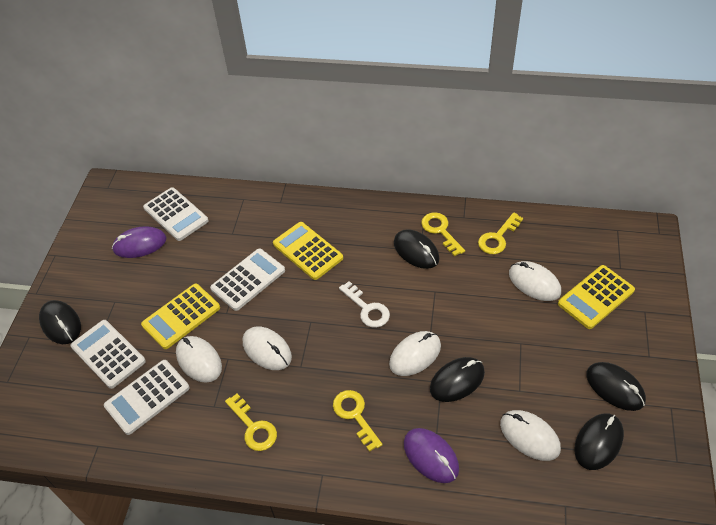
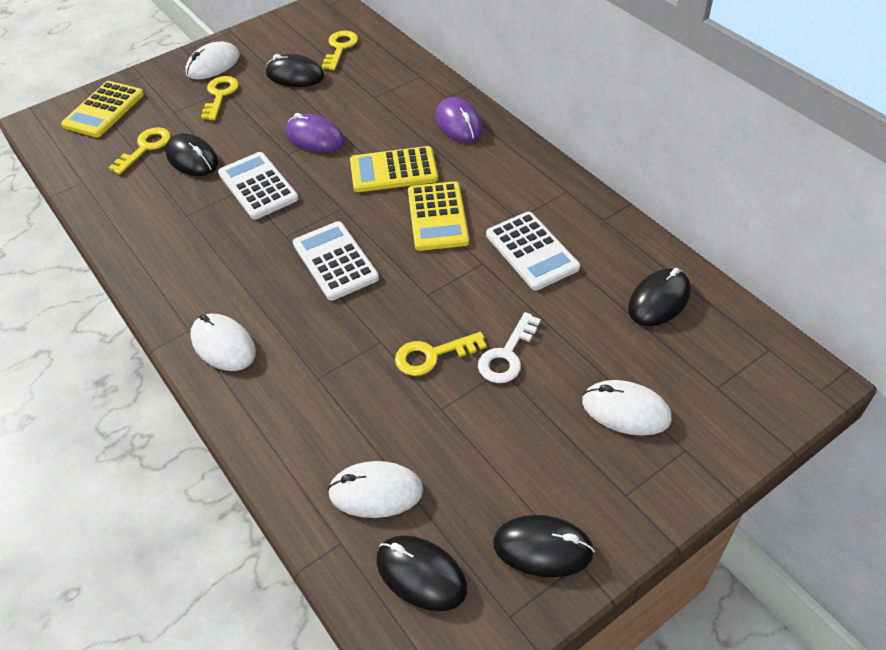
white calculator: [70,320,146,389] [104,360,190,435] [143,187,209,241] [210,248,285,311] = 4 -> [218,152,299,219] [293,221,379,301] [486,212,580,290] = 3
white mouse: [176,336,222,383] [243,326,292,370] [389,331,441,376] [500,410,561,461] [509,261,561,301] = 5 -> [186,41,240,80] [190,314,256,371] [327,461,423,518] [582,380,672,435] = 4

